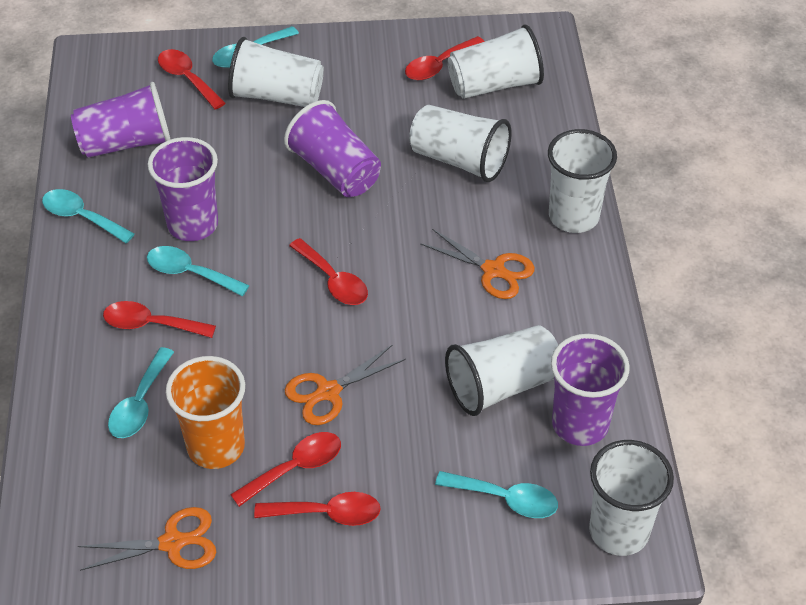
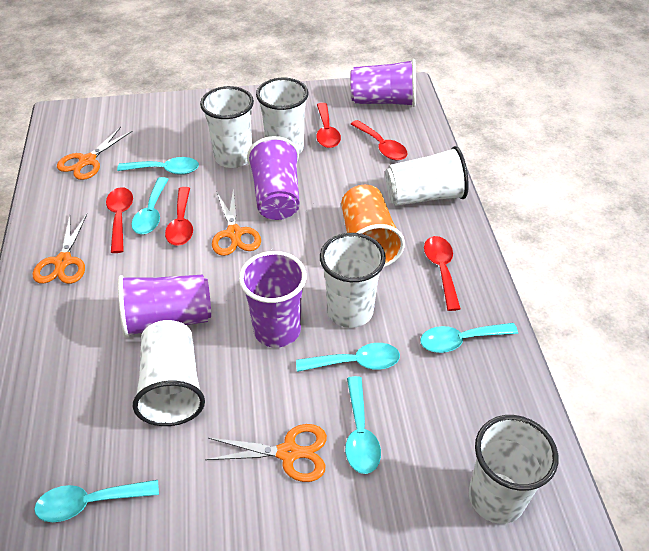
orange scissors: [78,507,216,571] [285,344,406,425] [420,229,535,299] = 3 -> [32,214,87,284] [57,127,133,180] [205,424,327,482] [212,189,261,256] = 4
red spoon: [103,301,216,338] [158,49,226,110] [230,432,341,507] [254,492,381,526] [289,238,368,305] [405,36,485,80] = 6 -> [106,187,133,253] [165,187,193,246] [316,103,341,148] [351,120,408,160] [424,236,461,311] = 5
turquoise spoon: [42,189,135,243] [108,347,174,438] [147,246,250,296] [212,26,299,68] [435,471,558,518] = 5 -> [34,480,159,522] [117,157,199,175] [132,177,169,234] [296,343,400,372] [345,376,381,474] [420,323,518,353] = 6

